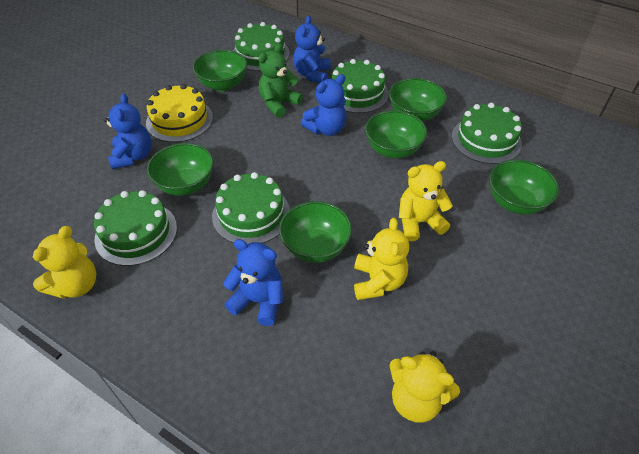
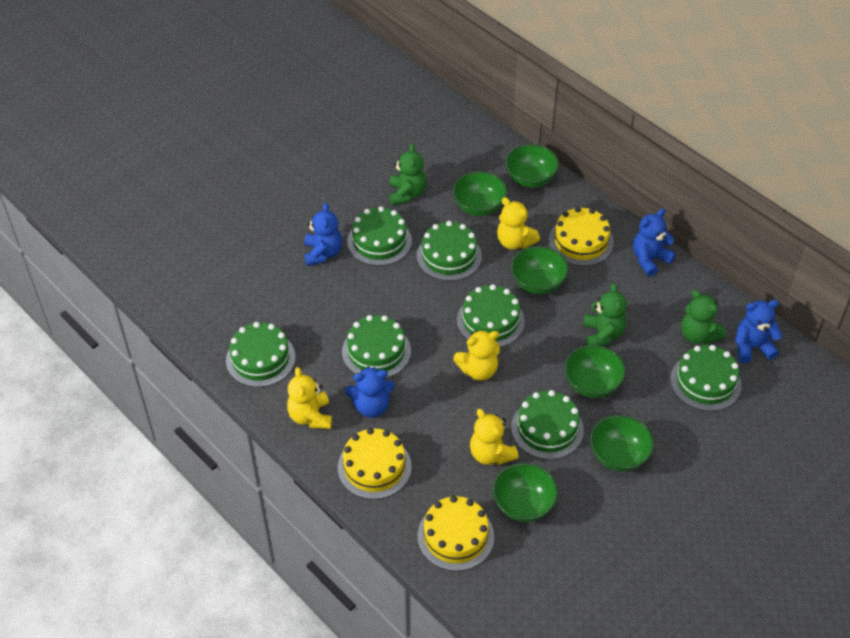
green cake: [94,190,177,266] [212,172,290,244] [233,22,290,71] [332,59,389,113] [452,103,522,164] = 5 -> [226,322,296,387] [342,315,411,378] [347,206,412,266] [417,221,482,281] [457,284,525,347] [511,390,584,459] [670,345,742,411] = 7
green teddy bear: [259,43,303,118] = 1 -> [389,143,427,205] [583,283,627,346] [681,290,726,344] = 3
yellow cake: [146,84,213,142] = 1 -> [338,428,412,499] [417,496,494,571] [549,207,614,266] = 3

